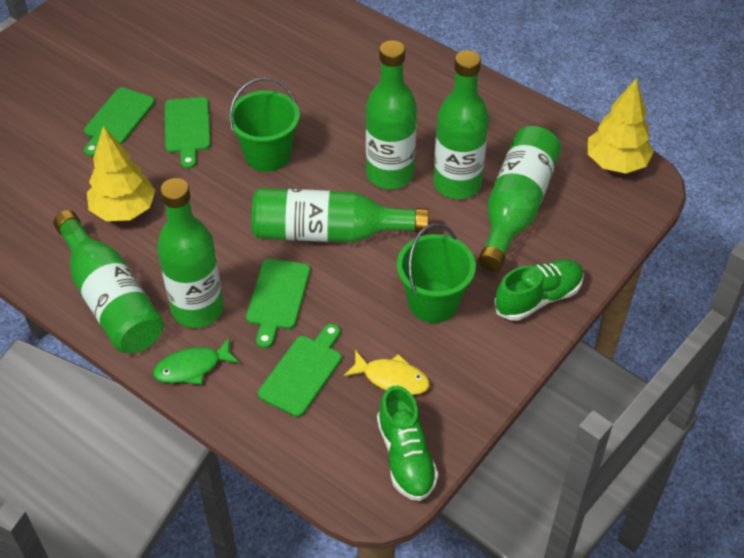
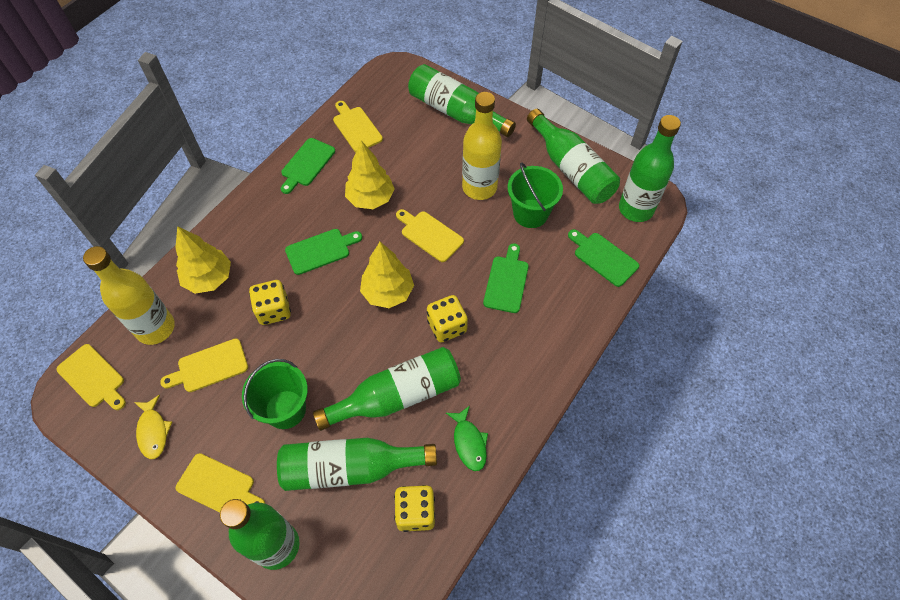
green shoe: [377,386,438,501] [494,259,584,321] = 2 -> none = 0
yellow bottle: none = 0 -> [83,246,175,345] [462,92,502,200] = 2
yellow cutting board: none = 0 -> [56,344,126,410] [160,338,248,392] [176,453,265,513] [333,101,383,152] [396,209,464,262] = 5
yellow dice: none = 0 -> [249,280,291,325] [394,485,435,532] [427,295,468,342] = 3
yellow tree: [87,126,155,221] [588,78,654,174] = 2 -> [175,226,231,294] [345,141,395,209] [360,242,414,308] = 3

